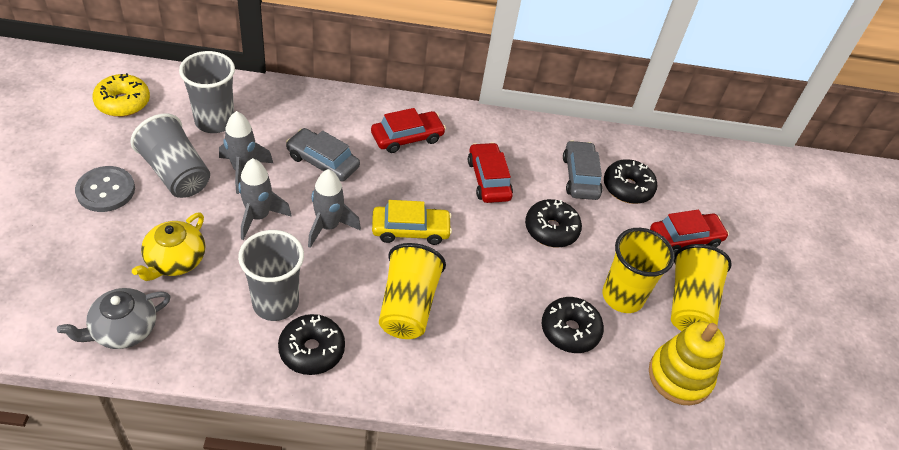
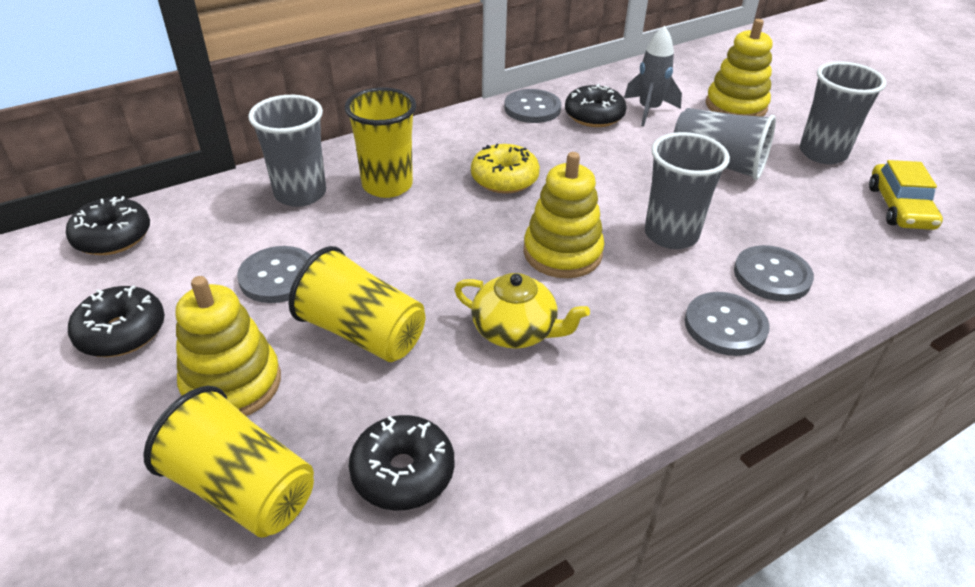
grey button: [75,166,135,212] = 1 -> [237,246,311,303] [504,89,561,123] [685,292,770,356] [734,245,814,301] = 4
grey car: [286,128,360,182] [563,140,603,200] = 2 -> none = 0
grey cup: [130,113,210,198] [179,51,235,133] [238,230,304,321] = 3 -> [248,95,326,207] [645,132,730,249] [674,108,776,180] [800,61,886,164] = 4
grey rocket: [219,111,273,194] [238,158,291,240] [308,169,361,248] = 3 -> [624,26,682,126] = 1
grey teapot: [57,288,171,349] = 1 -> none = 0
red car: [371,108,446,153] [468,142,513,203] [650,210,729,255] = 3 -> none = 0
yellow stacking toy: [649,321,725,405] = 1 -> [176,276,281,416] [524,152,604,278] [706,19,772,117] = 3

